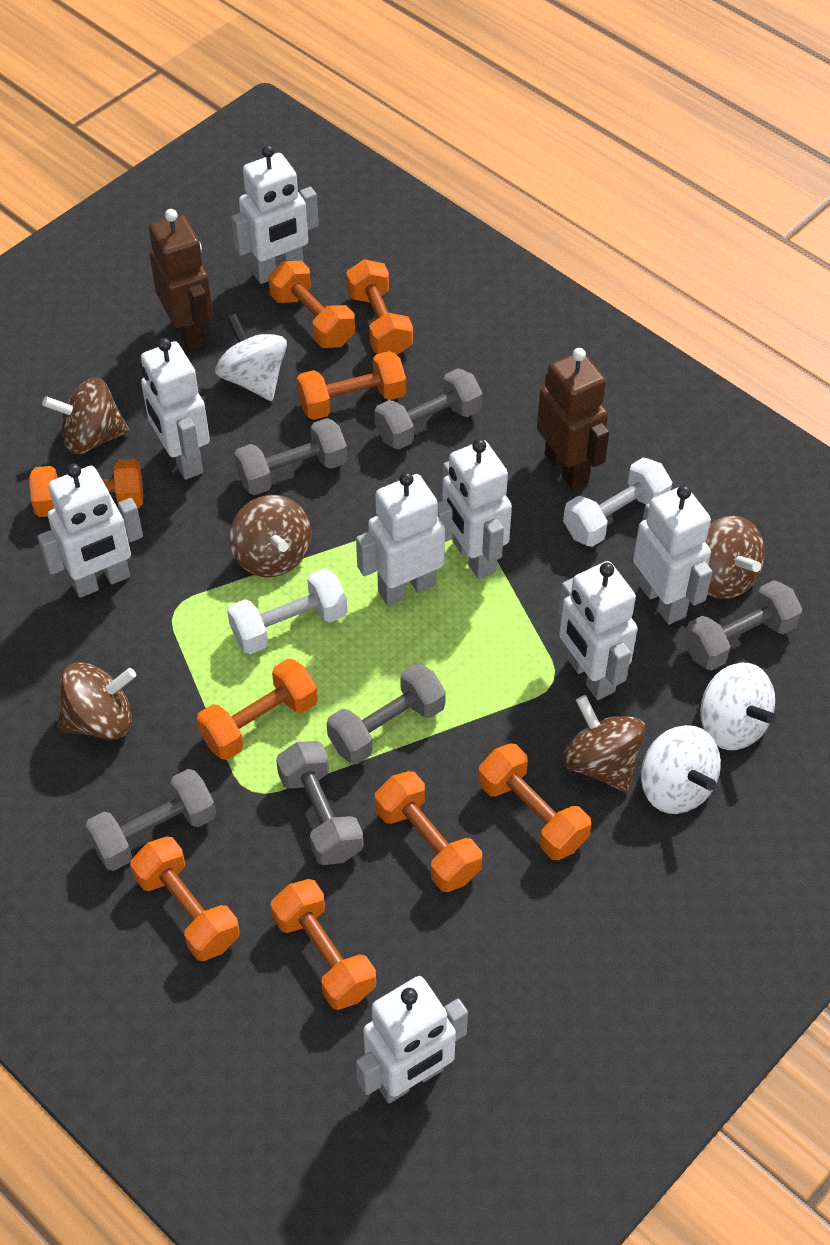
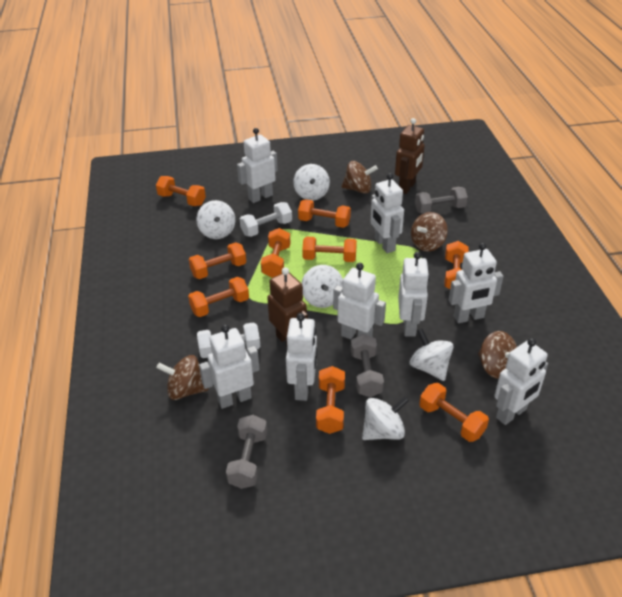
brown spinning top: [42,377,130,454] [58,662,136,740] [230,495,311,577] [562,695,646,793] [705,515,765,599] = 5 -> [157,355,209,400] [342,161,378,194] [411,212,448,252] [478,331,517,379] = 4
grey dumbbell: [85,769,216,871] [234,418,347,495] [276,741,364,865] [327,663,446,764] [375,369,482,450] [684,580,803,671] = 6 -> [226,415,267,489] [351,334,384,397] [415,187,468,214] = 3
white spinning top: [215,314,287,401] [641,725,721,814] [700,663,776,750] = 3 -> [196,200,235,239] [293,164,330,201] [301,265,343,308] [362,396,409,440] [410,329,454,381] = 5

